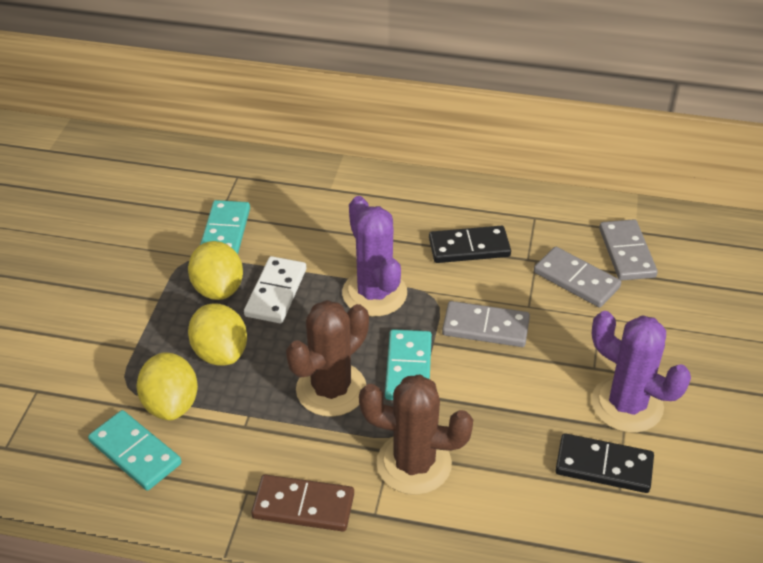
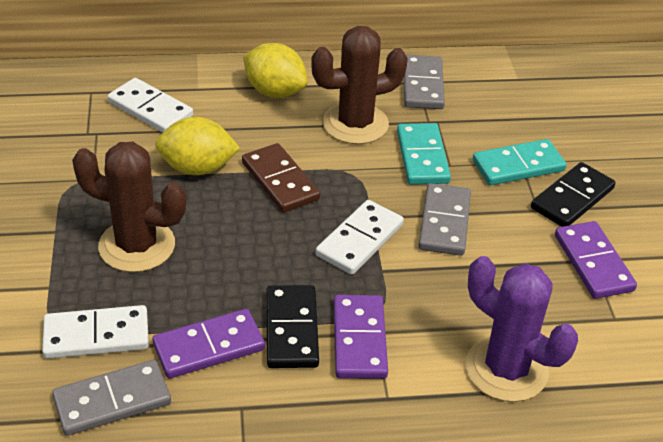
purple cactus: [342,196,407,316] [591,311,691,433] = 2 -> [465,256,578,402] = 1
purple domino: none = 0 -> [152,309,265,379] [334,295,388,379] [555,221,637,299] = 3
turquoise domino: [88,410,182,491] [200,200,250,254] [385,329,432,400] = 3 -> [397,123,451,185] [473,139,566,185] = 2
white domino: [244,256,306,323] = 1 -> [42,305,149,359] [107,78,193,133] [316,200,404,275] = 3
yellow lemon: [137,352,198,420] [188,241,243,300] [188,303,247,366] = 3 -> [155,117,240,175] [243,43,308,98] = 2

